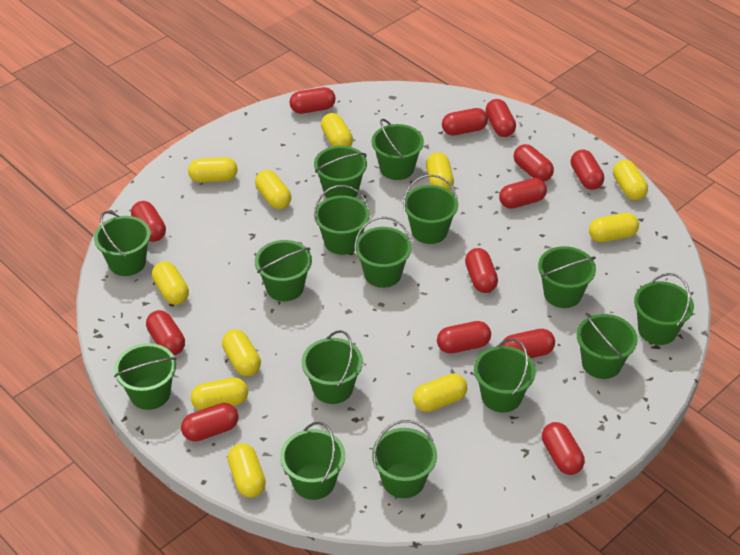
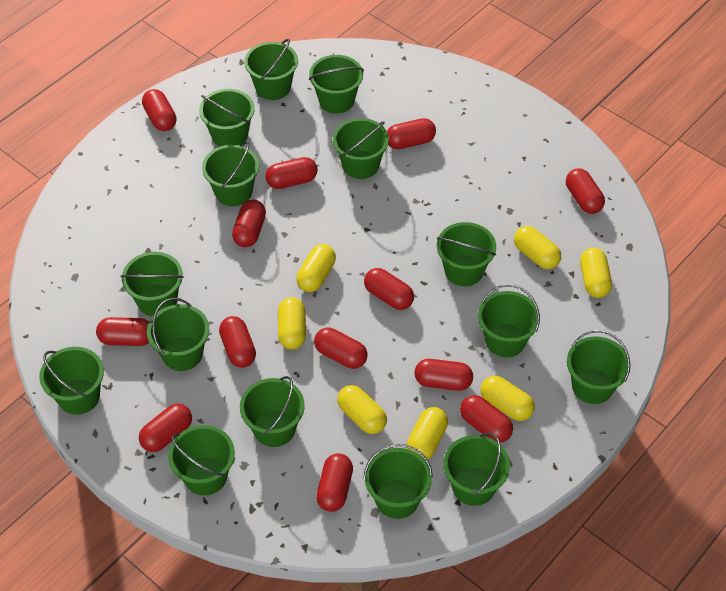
yellow capsule: [152,261,189,305] [188,157,238,183] [191,377,248,410] [222,329,261,376] [228,443,266,498] [255,170,291,209] [321,113,353,147] [413,374,467,412] [426,152,454,191] [589,213,639,242] [613,160,648,200] = 11 -> [278,297,306,350] [296,244,336,292] [337,385,387,434] [406,407,448,459] [481,376,535,421] [514,226,561,269] [580,248,612,298] = 7

